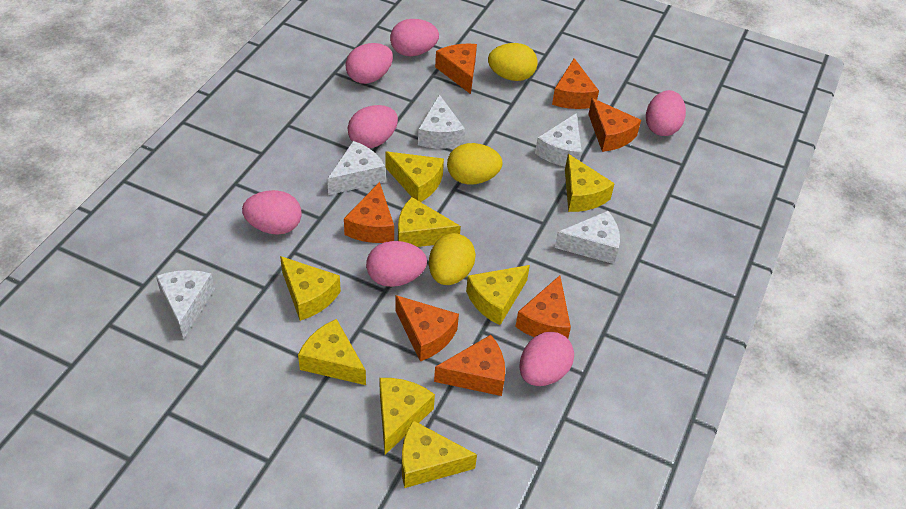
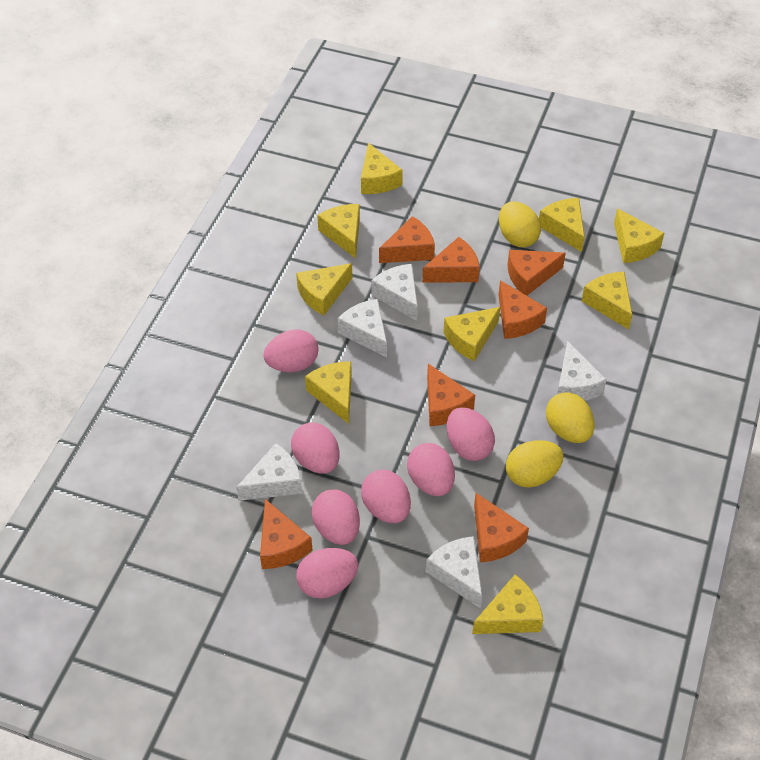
yellow cheese: [280,256,341,321] [298,319,366,385] [380,378,435,455] [386,151,444,202] [398,197,461,247] [402,420,477,488] [466,265,530,325] [565,154,615,212] = 8 -> [296,263,352,315] [305,361,352,424] [317,204,360,259] [361,143,403,194] [443,307,500,361] [472,575,543,634] [539,198,585,252] [582,272,632,330] [614,208,664,263] = 9

